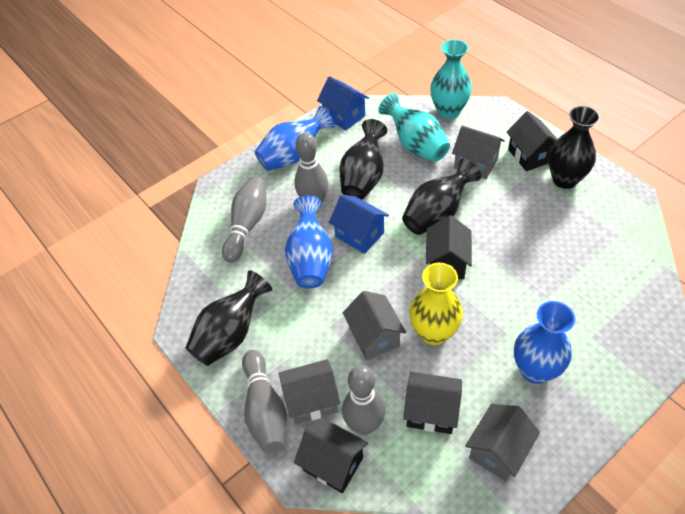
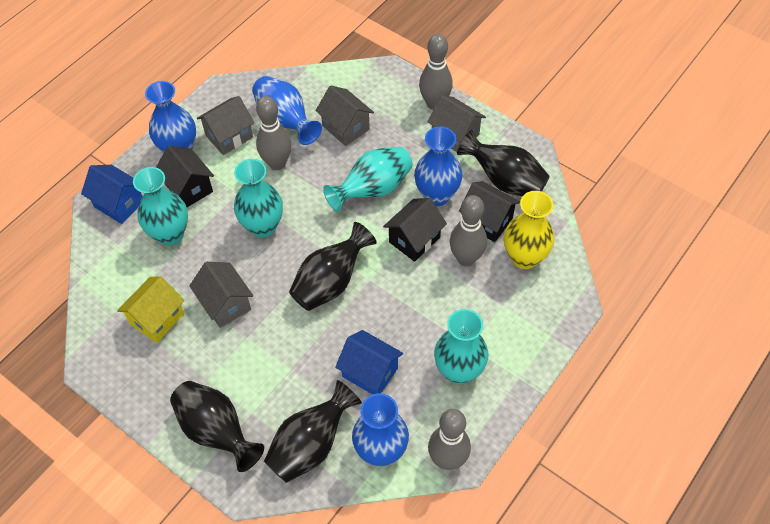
black house: [294,418,368,493] [403,372,462,434] [425,215,472,279] [507,111,557,171] = 4 -> [156,146,214,207] [383,198,447,262] [459,181,520,242] = 3
blue vase: [255,106,334,171] [285,195,333,288] [514,301,575,384] = 3 -> [145,81,196,153] [252,76,322,145] [352,393,409,466] [414,126,462,206] = 4
turquoise vase: [378,93,450,162] [430,39,472,119] = 2 -> [133,167,188,246] [234,159,283,238] [323,146,413,212] [434,309,488,384] = 4
yellow house: none = 0 -> [117,276,184,343] = 1

